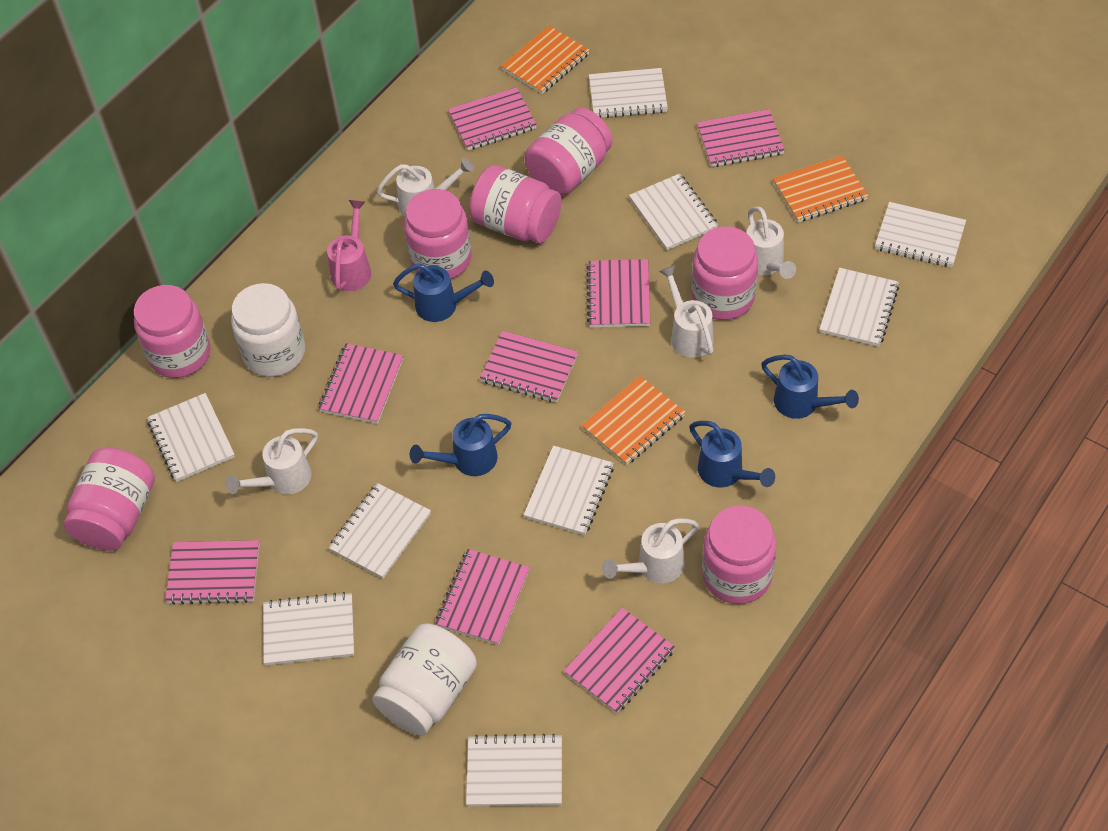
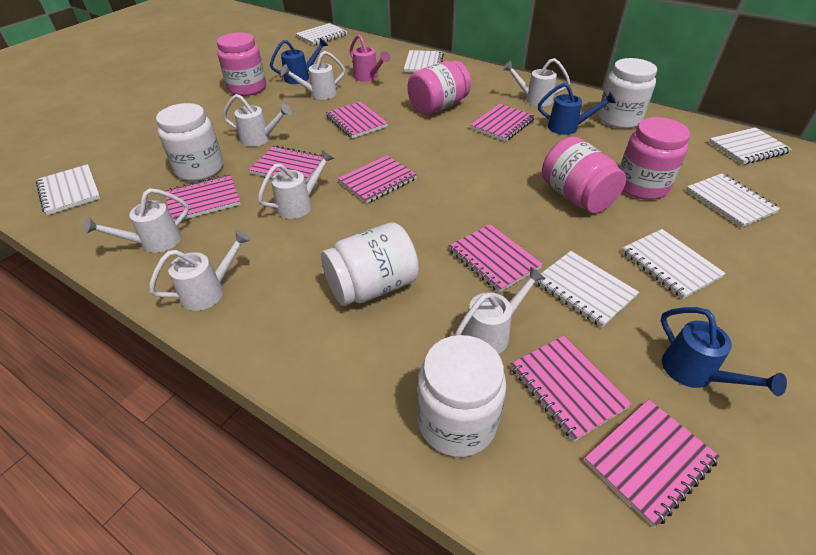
blue watering can: [393,263,494,322] [410,414,512,476] [689,421,775,488] [761,355,859,419] = 4 -> [270,38,328,84] [538,83,616,135] [661,307,787,396] = 3
orange notebook: [501,26,590,94] [581,376,685,465] [773,155,868,222] = 3 -> none = 0
pink jar: [64,447,155,551] [134,285,211,378] [404,189,471,279] [469,165,562,243] [524,108,613,196] [692,226,758,320] [702,506,776,604] = 7 -> [217,32,266,96] [407,61,471,115] [542,137,626,213] [619,117,690,200] = 4
white jar: [231,283,305,377] [372,623,477,735] = 2 -> [156,103,223,181] [321,222,419,306] [417,335,507,457] [598,58,657,129] = 4
white notebook: [147,393,235,482] [263,592,354,665] [328,483,431,579] [466,734,562,806] [524,445,614,535] [589,68,668,118] [629,173,718,250] [820,268,899,347] [875,202,966,267] = 9 -> [36,164,101,215] [296,23,348,45] [404,50,444,73] [535,251,639,327] [622,229,726,299] [686,173,781,227] [709,127,792,165] = 7
white watering can: [225,428,318,494] [377,158,474,217] [602,518,699,583] [659,265,714,358] [747,206,796,279] = 5 -> [83,188,189,253] [149,230,251,311] [223,94,292,147] [258,150,335,219] [281,51,345,100] [454,266,545,354] [503,58,570,106] = 7

